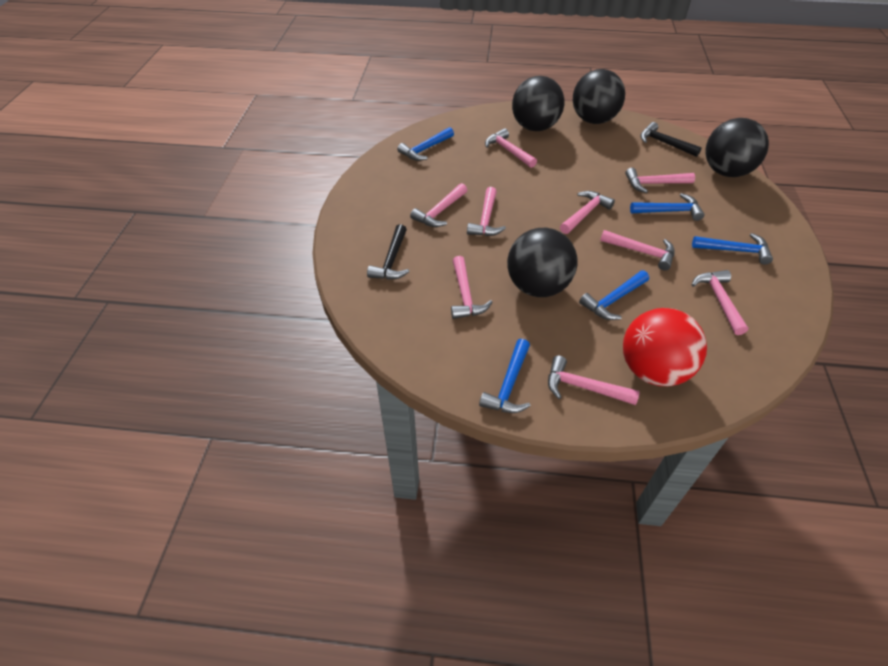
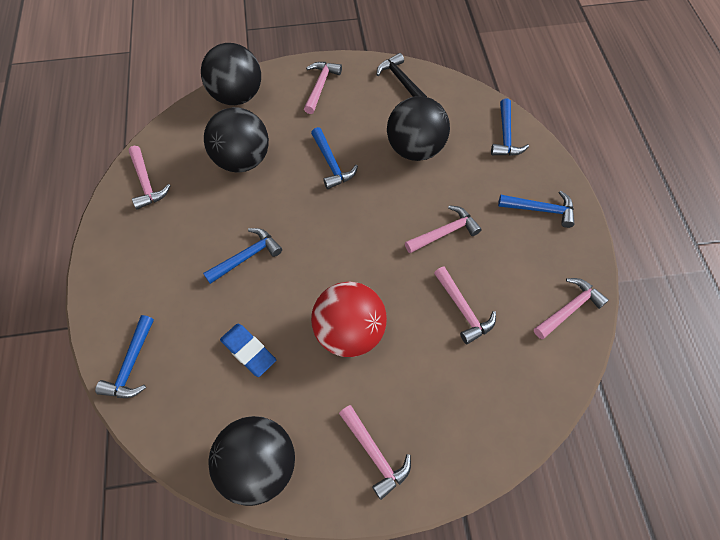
black hammer: [367,224,410,280] [640,122,702,157] = 2 -> [377,53,427,97] = 1
blue eraser: none = 0 -> [220,324,276,377] = 1
pink hammer: [410,183,467,227] [451,256,493,319] [467,187,506,236] [485,128,537,168] [548,356,640,405] [560,191,615,234] [600,230,675,271] [625,168,695,193] [691,270,748,335] = 9 -> [129,146,171,210] [304,62,342,114] [339,405,411,500] [405,205,482,253] [434,266,496,344] [534,278,609,339] = 6

